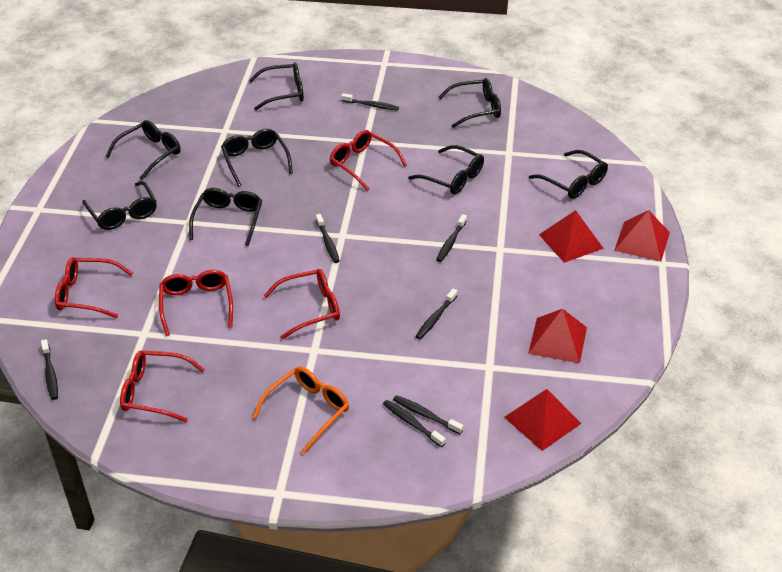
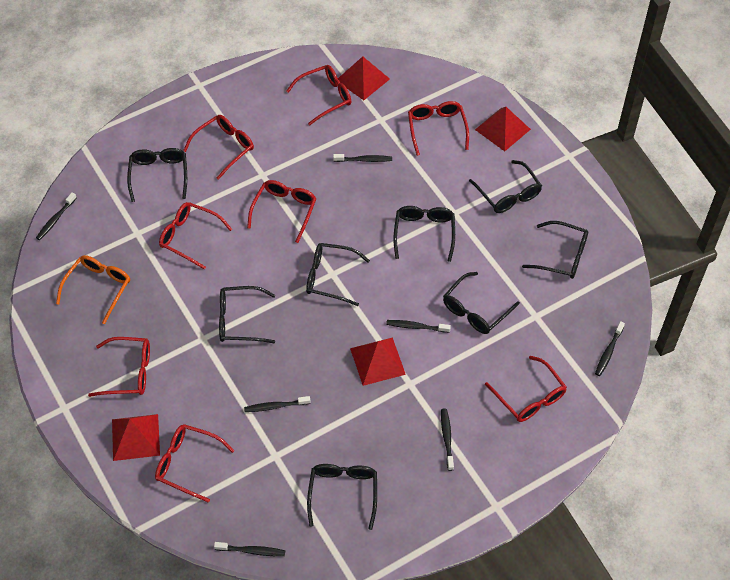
red glasses: [55,257,133,318] [120,350,205,422] [159,270,233,336] [264,269,340,339] [330,130,407,191] = 5 -> [88,337,150,397] [155,424,235,503] [159,202,232,270] [183,115,254,180] [247,180,317,243] [286,65,351,125] [408,101,469,156] [485,356,567,422] = 8

